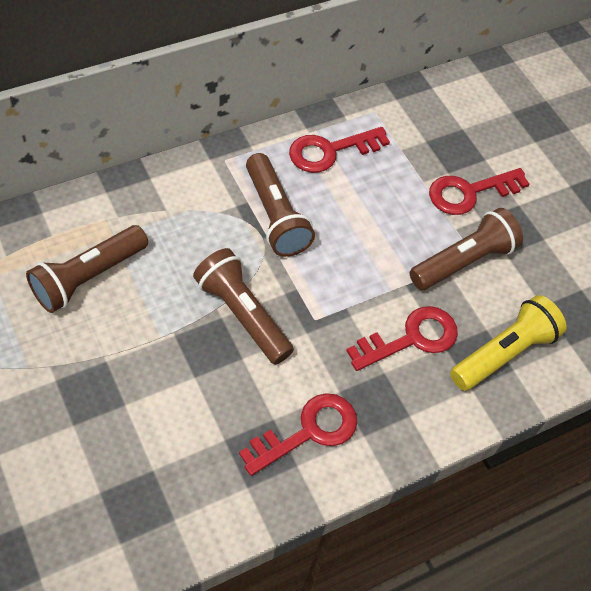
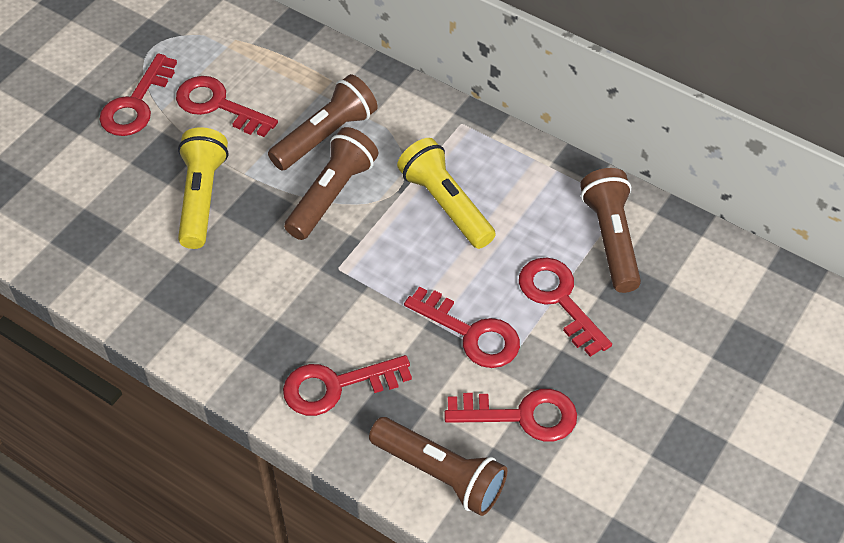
red key: [239,393,357,476] [289,127,390,173] [346,306,458,371] [429,168,529,215] = 4 -> [99,53,177,136] [176,76,278,137] [283,355,412,416] [404,286,520,368] [444,389,577,442] [519,258,612,357] = 6
yellow flashlight: [450,295,566,391] = 1 -> [178,127,228,249] [397,138,496,249] = 2

